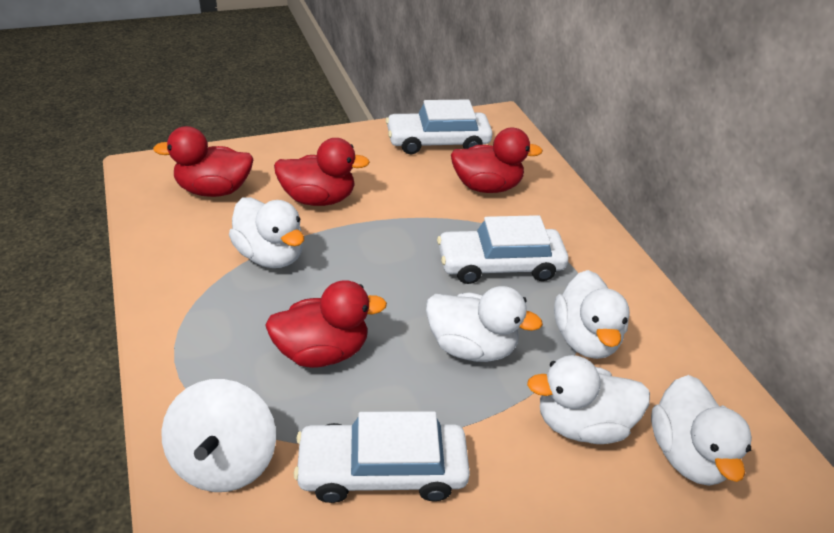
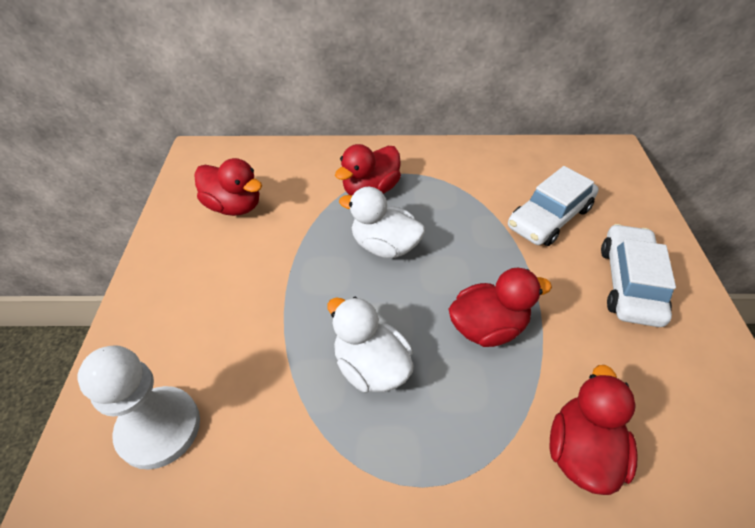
white car: [294,411,470,503] [386,99,493,154] [437,215,568,284] = 3 -> [508,166,599,246] [601,224,676,327] = 2
white duck: [229,197,304,268] [426,286,543,362] [527,355,650,444] [554,270,630,359] [651,375,752,486] = 5 -> [327,297,413,393] [339,187,425,258] = 2
white pawn: none = 0 -> [77,345,200,470] = 1
white spinning top: [161,379,276,492] = 1 -> none = 0

